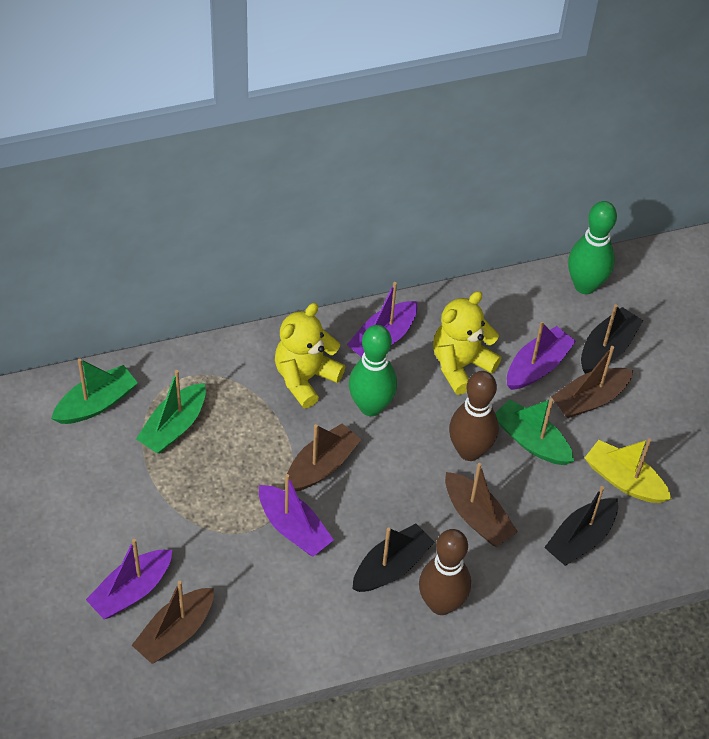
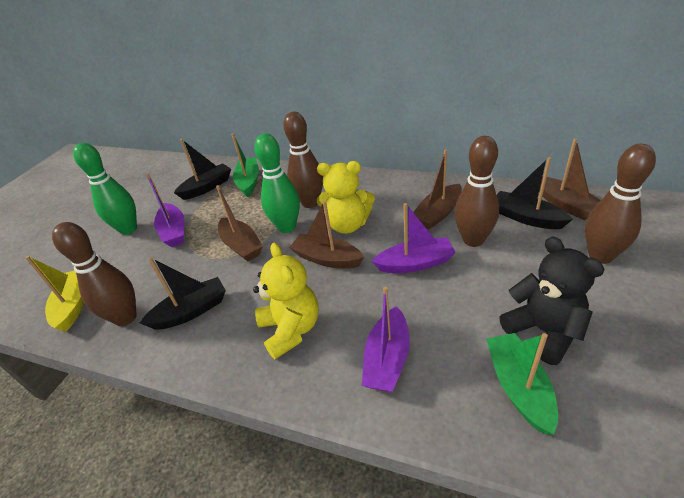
black teddy bear: none = 0 -> [499,237,605,365] = 1
brown bowling pin: [419,529,471,615] [449,371,499,461] = 2 -> [52,222,137,326] [283,112,323,208] [454,136,499,247] [585,144,656,264] = 4
green boat: [51,358,138,424] [136,370,206,453] [495,398,574,465] = 3 -> [231,133,259,197] [486,333,558,435] = 2
purple boat: [86,539,172,619] [259,474,334,556] [347,282,418,357] [507,322,576,390] = 4 -> [146,174,184,247] [362,287,410,392] [372,203,456,273] = 3

